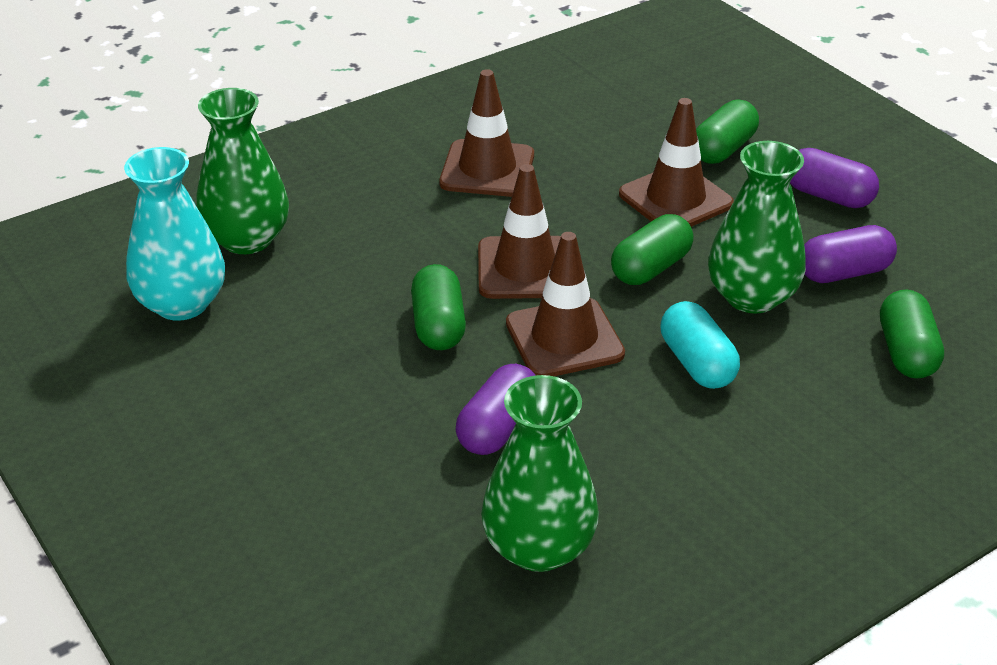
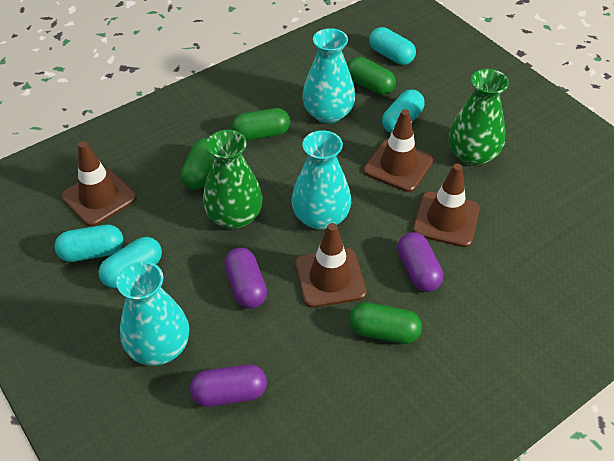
green vase: [196,88,289,254] [481,375,599,572] [708,141,806,314] = 3 -> [203,130,263,229] [449,69,509,166] = 2
turquoise capsule: [661,301,740,389] = 1 -> [54,225,123,262] [98,237,162,288] [369,27,416,65] [382,89,425,133] = 4
turquoise vase: [124,147,225,321] = 1 -> [116,261,189,365] [292,130,351,230] [302,28,355,124] = 3

